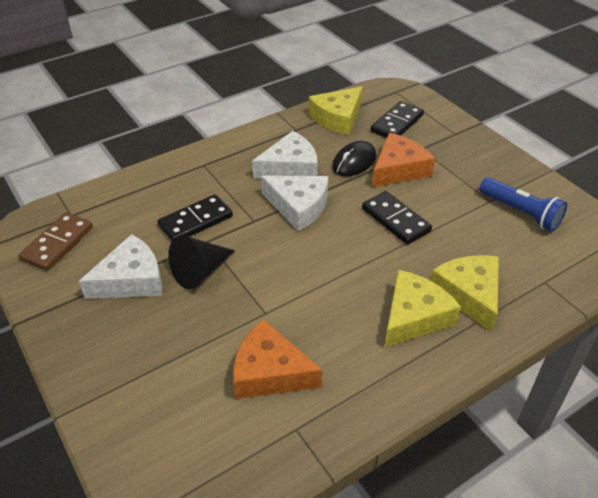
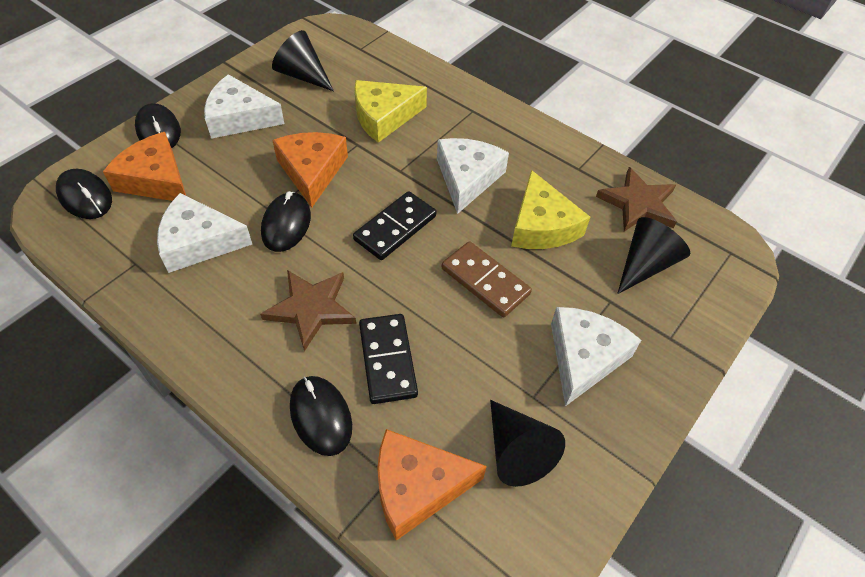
black cone: [168,235,235,290] = 1 -> [272,30,334,91] [490,400,565,487] [617,217,690,294] = 3
black domino: [157,194,233,241] [362,191,432,245] [371,101,424,138] = 3 -> [353,191,436,260] [359,314,418,404] = 2
black mouse: [332,141,376,177] = 1 -> [56,169,112,219] [135,103,181,148] [261,191,311,252] [290,376,352,456] = 4
blue flashlight: [479,177,567,232] = 1 -> none = 0
brown star: none = 0 -> [260,270,356,352] [596,167,677,231] = 2
orange cheese: [233,319,322,399] [372,133,435,187] = 2 -> [103,132,186,201] [272,132,348,208] [377,429,487,540] = 3
white cheese: [79,234,162,299] [252,131,318,179] [261,175,328,231] = 3 -> [157,193,252,273] [204,74,284,139] [437,138,509,214] [551,307,641,406] = 4
yellow cheese: [309,86,363,135] [385,270,461,347] [430,255,499,332] = 3 -> [354,80,427,143] [511,170,590,249] = 2

